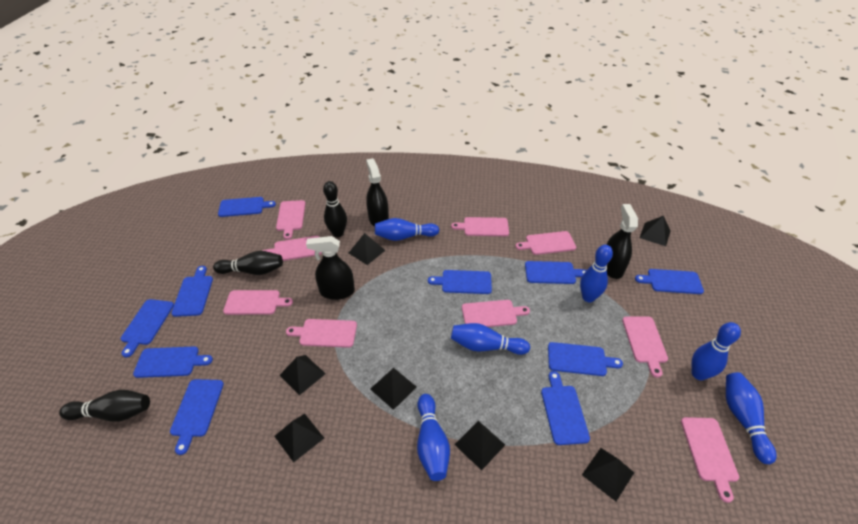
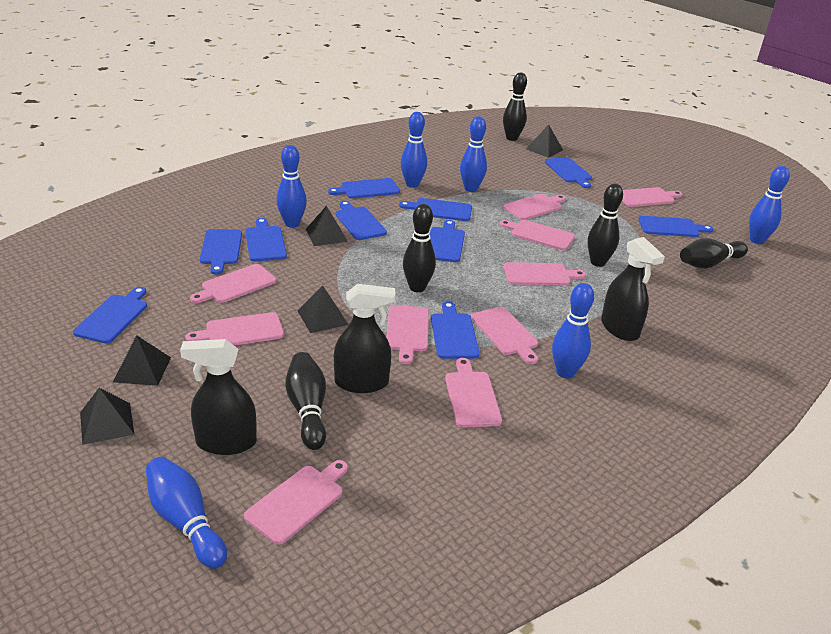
black bowling pin: [59,390,150,422] [213,251,283,275] [323,181,347,237] = 3 -> [285,352,326,450] [403,204,436,292] [503,73,527,141] [588,184,623,267] [680,238,748,268] = 5
black pyramid: [274,414,324,462] [280,355,326,395] [349,233,386,265] [370,368,417,410] [454,421,505,471] [582,448,634,501] [640,216,670,246] = 7 -> [80,388,134,445] [113,335,171,386] [298,286,348,333] [306,206,348,246] [526,125,563,158] = 5
pink cutting board: [223,290,293,315] [262,236,322,261] [276,200,305,239] [286,319,357,348] [451,217,509,236] [462,300,530,327] [515,231,576,255] [622,317,668,378] [681,417,739,503] = 9 -> [185,312,284,346] [190,264,276,303] [244,460,348,545] [386,305,429,364] [445,358,502,428] [471,307,538,364] [499,220,575,250] [503,194,566,220] [504,262,586,285] [622,187,683,207] = 10

